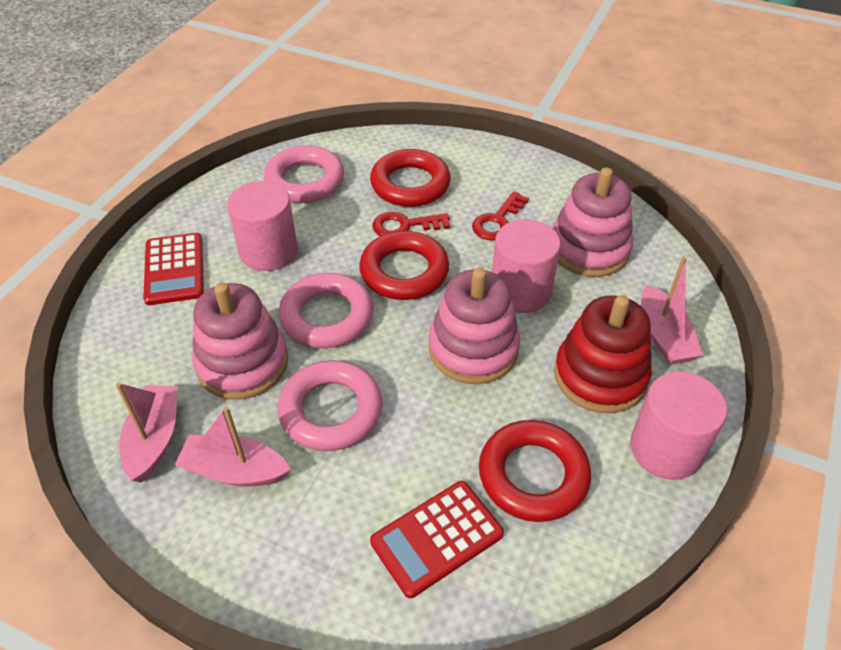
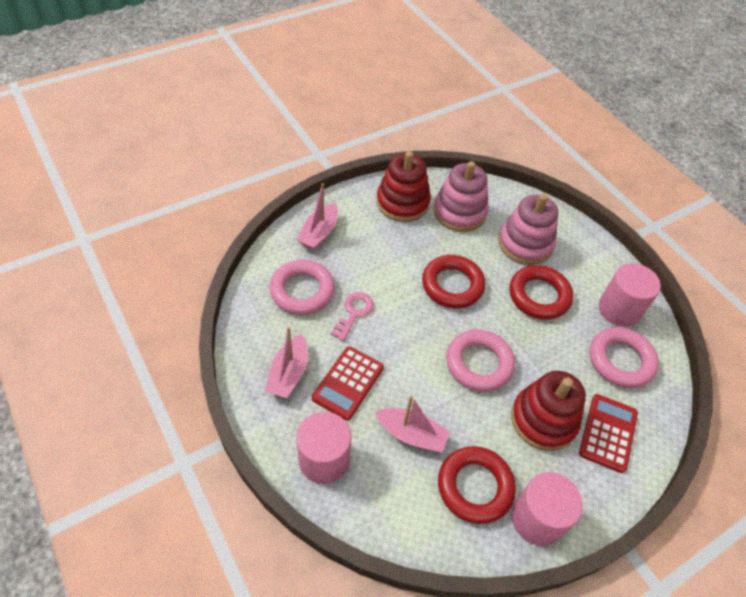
pink key: none = 0 -> [331,292,374,341] = 1
pink stacking toy: [192,282,288,400] [429,268,520,384] [552,168,633,277] = 3 -> [433,161,489,232] [498,194,558,265] = 2
red key: [373,212,450,236] [472,191,529,240] = 2 -> none = 0
red stacking toy: [554,295,652,413] = 1 -> [376,151,431,222] [511,371,586,451] = 2

